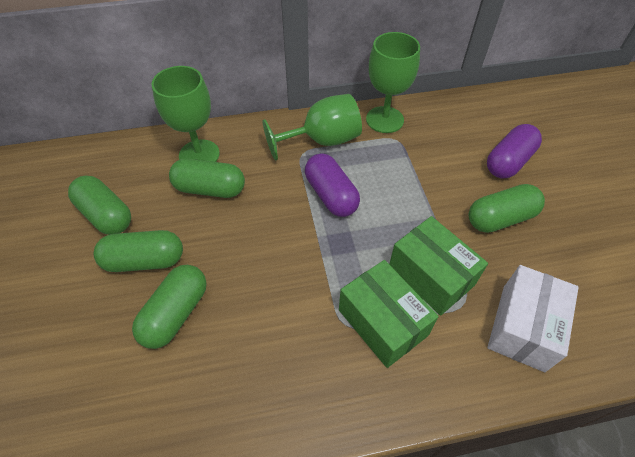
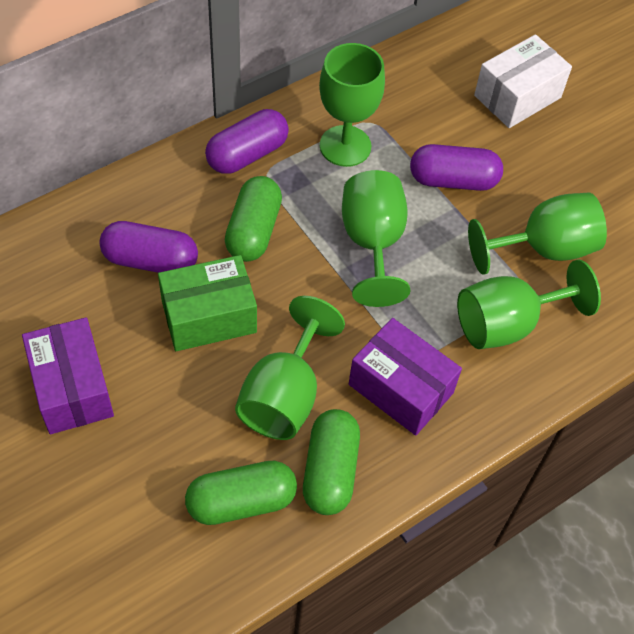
green box: [339,260,439,368] [389,216,488,316] = 2 -> [158,255,257,351] = 1
green capsule: [68,176,131,235] [94,230,183,272] [132,265,207,349] [169,159,245,198] [469,184,545,233] = 5 -> [185,461,297,525] [225,176,282,262] [303,409,360,515] = 3
green goblet: [151,66,220,162] [263,94,362,161] [366,32,420,133] = 3 -> [235,296,345,440] [319,43,385,167] [342,170,410,307] [457,260,601,349] [468,193,607,275] = 5
purple box: none = 0 -> [22,317,114,434] [349,318,462,436] = 2
purple capsule: [305,154,360,217] [487,124,542,179] = 2 -> [100,221,198,273] [205,109,289,174] [410,144,503,191] = 3

